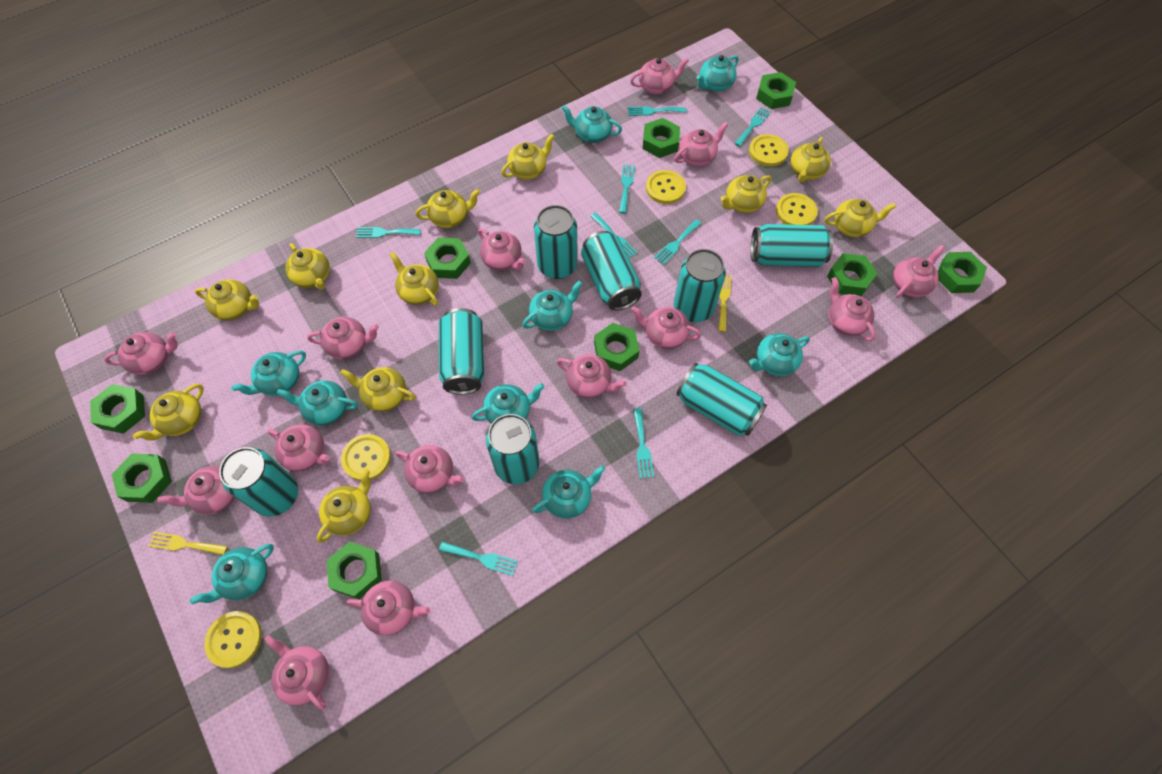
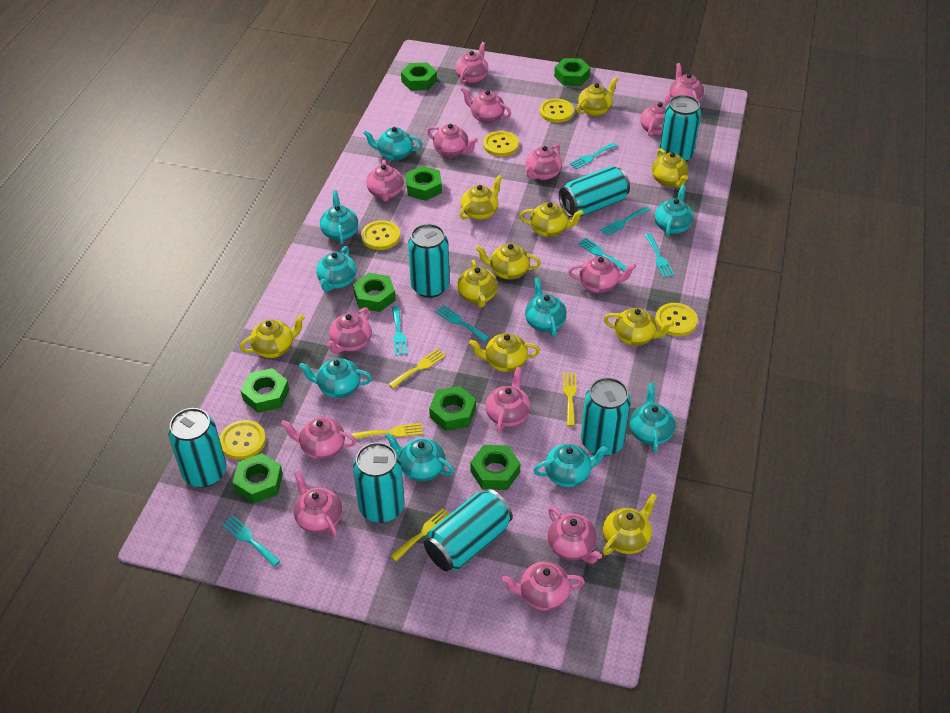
green nut: [90,384,145,434] [112,453,172,503] [327,542,382,599] [424,238,471,279] [594,323,639,371] [643,118,680,158] [756,72,796,109] [827,253,878,296] [938,252,987,293] = 9 -> [233,453,283,504] [241,368,289,413] [353,273,396,312] [401,62,437,91] [406,166,442,201] [429,386,476,431] [470,445,521,490] [554,58,590,86] = 8
turquoise can: [219,447,298,517] [439,308,484,395] [486,414,540,484] [534,205,578,279] [581,231,642,311] [674,249,726,322] [676,363,767,436] [750,224,833,267] = 8 -> [168,408,226,487] [353,442,404,523] [408,224,449,298] [424,489,513,571] [559,166,630,217] [581,377,631,456] [660,95,701,162] = 7
turquoise fork: [356,227,421,238] [439,542,518,576] [591,213,637,258] [619,165,635,213] [628,107,687,116] [633,408,654,478] [654,219,702,264] [734,107,770,147] = 8 -> [222,515,280,567] [392,306,408,356] [435,305,489,342] [569,143,617,169] [578,238,627,271] [600,207,650,236] [645,234,675,278] = 7
yellow fork: [148,532,227,555] [718,275,731,332] = 2 -> [352,423,423,439] [388,349,446,389] [390,508,450,561] [563,372,577,427] = 4
yellow teapot: [132,384,204,441] [195,279,259,320] [285,243,330,290] [317,469,371,542] [340,367,416,412] [389,252,439,306] [415,189,480,228] [501,134,555,180] [720,175,771,213] [790,137,831,182] [825,199,896,237] = 11 -> [240,314,305,358] [457,260,498,307] [460,175,502,220] [469,333,540,372] [475,243,541,280] [520,202,584,237] [576,77,618,116] [603,494,657,555] [604,308,674,346] [652,149,689,188] = 10

